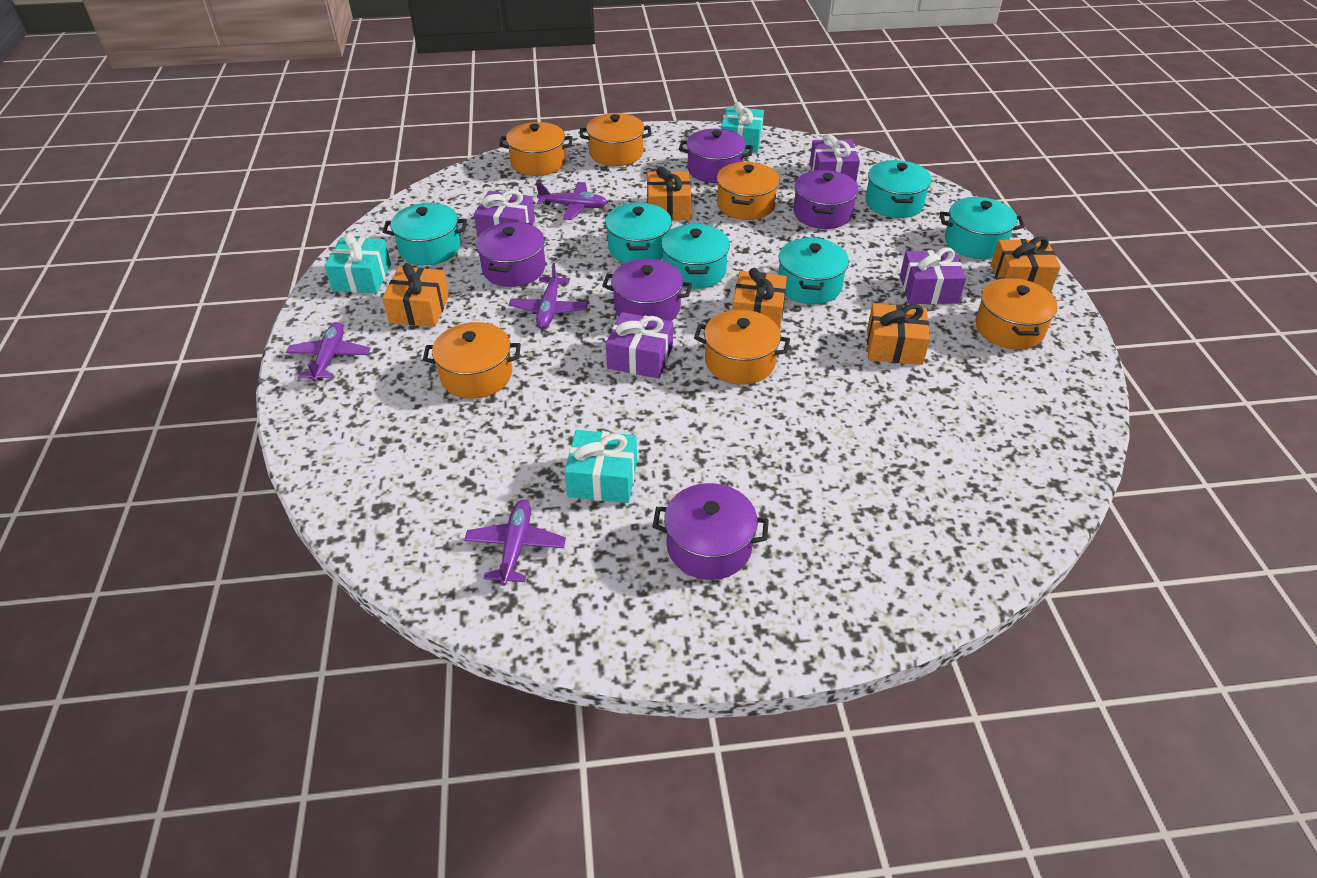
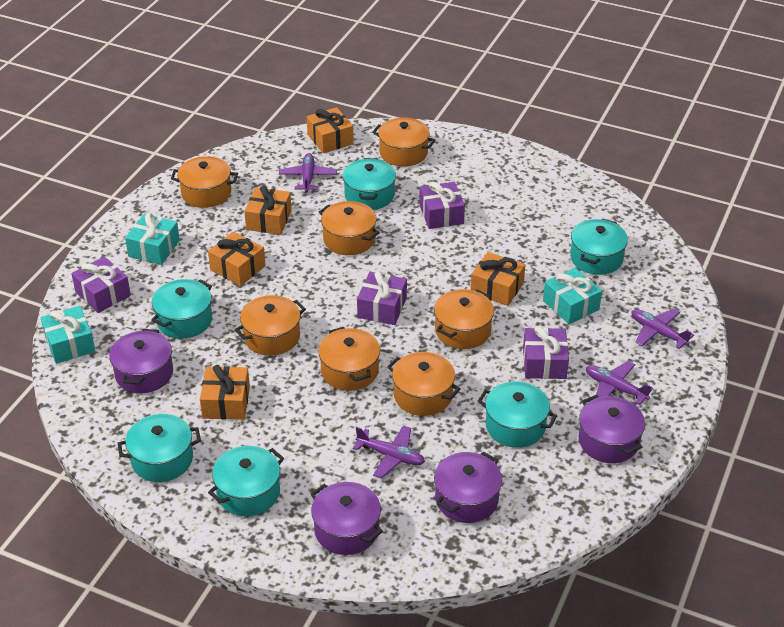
orange pot: [423,322,521,399] [499,122,573,176] [580,113,652,166] [694,309,790,385] [717,162,779,220] [975,278,1058,350] = 6 -> [171,156,238,208] [235,295,306,356] [318,327,380,391] [319,201,380,255] [372,118,436,167] [387,352,461,416] [434,289,494,349] = 7
purple pot: [476,222,545,287] [602,259,692,321] [652,483,769,580] [679,129,753,183] [793,170,858,229] = 5 -> [109,329,173,393] [311,482,383,555] [434,452,502,523] [578,395,645,463] = 4

